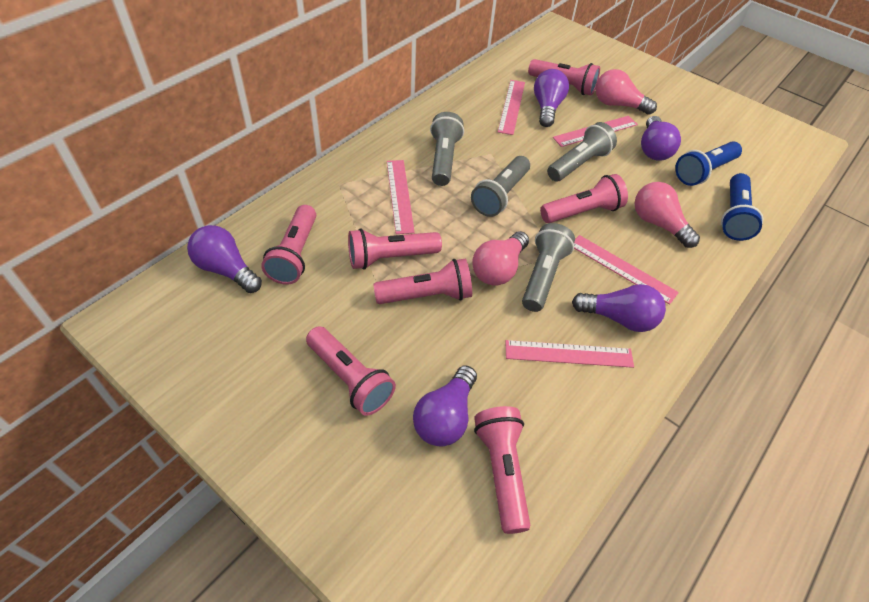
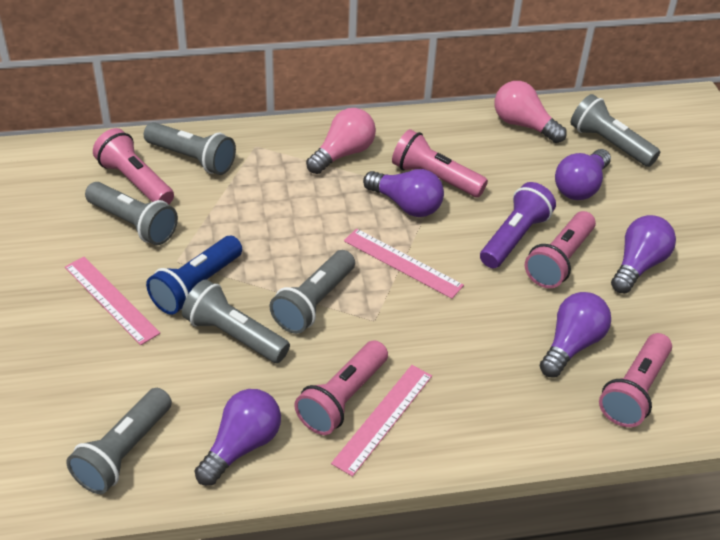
blue flashlight: [675,141,742,186] [721,173,763,241] = 2 -> [146,236,242,315] = 1
grey flashlight: [430,112,464,186] [471,156,530,217] [522,223,575,312] [547,122,617,182] = 4 -> [66,388,172,494] [85,182,178,245] [144,122,236,175] [182,279,290,363] [270,250,355,334] [571,94,660,167] = 6
pink flashlight: [261,205,316,285] [306,326,396,416] [348,228,442,270] [373,259,472,304] [474,406,530,534] [528,59,600,96] [540,174,628,223] = 7 -> [93,128,174,205] [294,341,388,435] [392,129,488,197] [525,211,596,288] [599,333,672,427] = 5
pink light bulb: [472,231,529,286] [595,69,657,115] [635,182,700,248] = 3 -> [306,108,376,174] [495,81,567,143] = 2
pink ruler: [387,160,415,234] [498,80,525,135] [506,340,634,368] [553,116,638,147] [574,235,679,305] = 5 -> [65,257,160,345] [331,365,432,477] [344,228,464,299] = 3
purple flashlight: none = 0 -> [480,182,556,268] = 1

